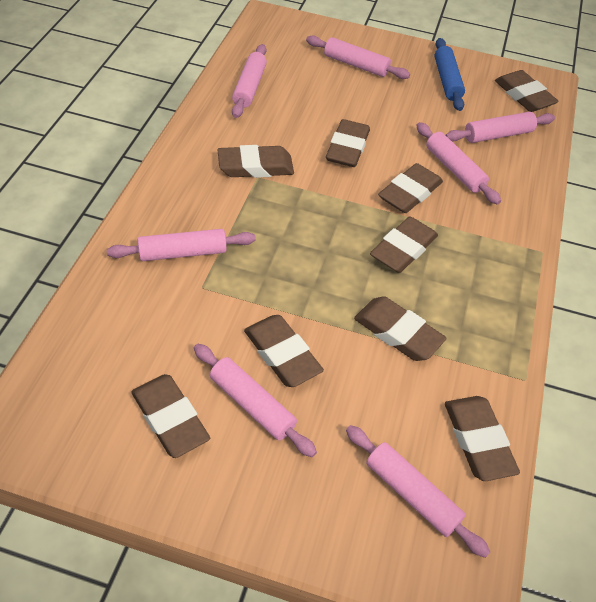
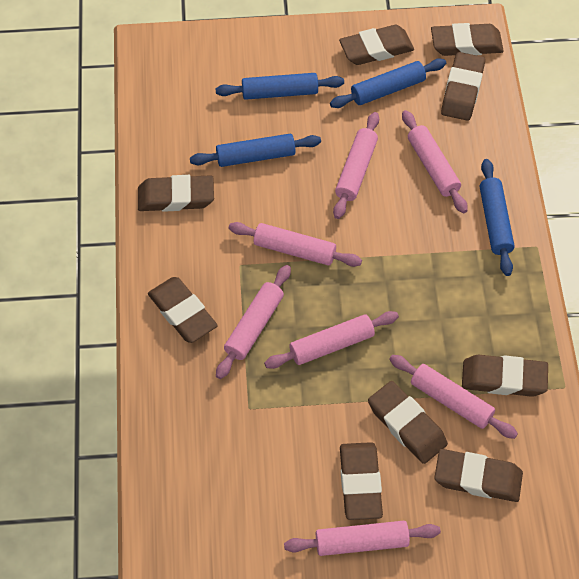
blue rolling pin: [435,38,465,111] = 1 -> [190,134,321,167] [216,73,344,100] [330,58,446,108] [480,159,515,276] = 4

